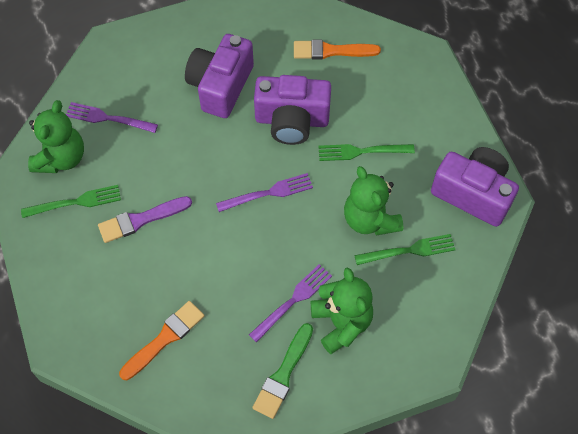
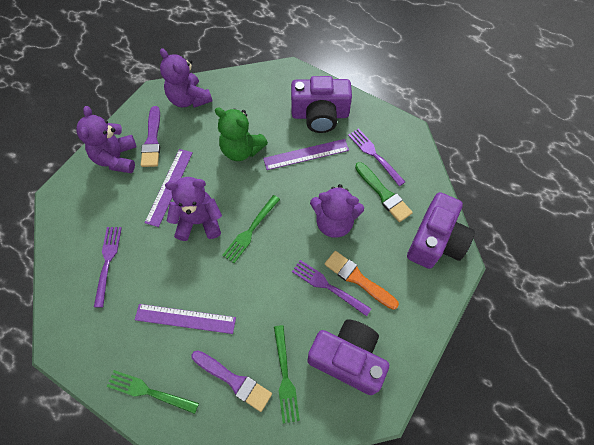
green teddy bear: [28,100,84,173] [311,267,373,354] [344,166,403,236] = 3 -> [215,107,268,161] = 1
orange brush: [119,301,204,380] [294,40,381,60] = 2 -> [324,251,399,310] = 1
purple brush: [98,196,192,243] = 1 -> [141,106,160,167] [192,350,272,412] = 2
purple ruler: none = 0 -> [135,304,236,334] [145,149,193,227] [263,139,349,170] = 3
purple teddy bear: none = 0 -> [76,106,136,173] [160,48,212,108] [165,177,222,241] [310,184,364,238] = 4

